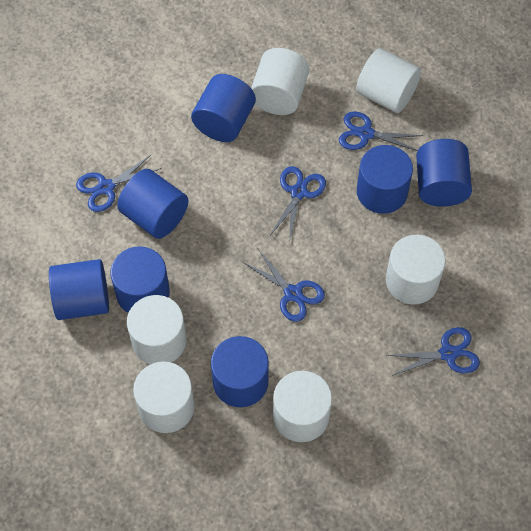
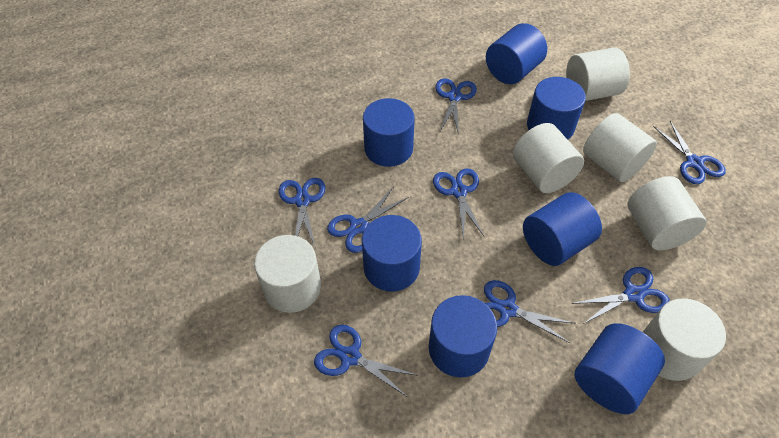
blue scissors: [76,154,161,212] [243,249,325,322] [270,166,326,242] [339,111,423,151] [386,327,480,376] = 5 -> [279,178,325,246] [314,325,416,396] [327,188,408,253] [433,168,484,239] [435,78,477,135] [484,280,574,343] [571,267,670,324] [654,121,725,184] = 8

